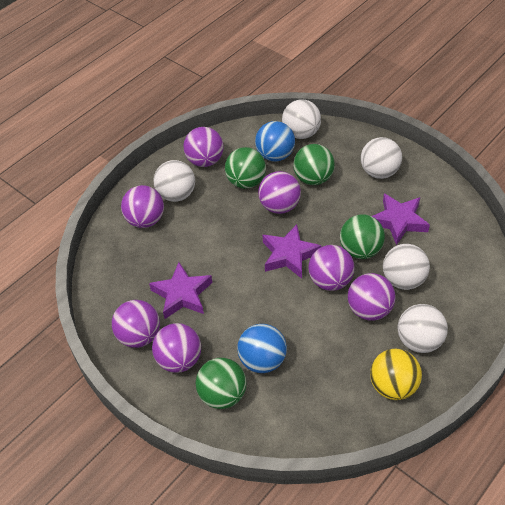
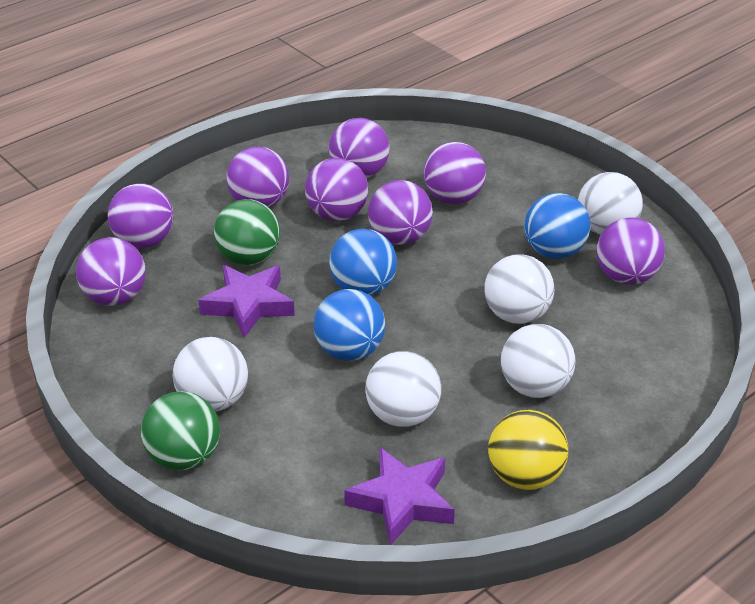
blue ball: [237,324,287,373] [255,121,295,161] = 2 -> [314,289,385,361] [329,229,397,296] [524,193,590,259] = 3
green ball: [196,358,246,409] [225,147,266,189] [293,144,335,185] [340,214,385,259] = 4 -> [141,391,220,470] [214,199,280,265] = 2
purple ball: [112,300,160,348] [121,185,164,228] [152,323,201,373] [184,127,223,167] [258,171,301,214] [308,245,354,291] [348,273,395,321] = 7 -> [76,237,146,306] [108,184,174,248] [226,147,289,207] [305,158,368,221] [329,118,390,178] [368,180,433,245] [424,142,486,204] [597,218,665,285] = 8
purple star: [149,262,212,319] [263,224,322,279] [372,193,430,245] = 3 -> [198,265,295,338] [344,447,455,545] = 2

